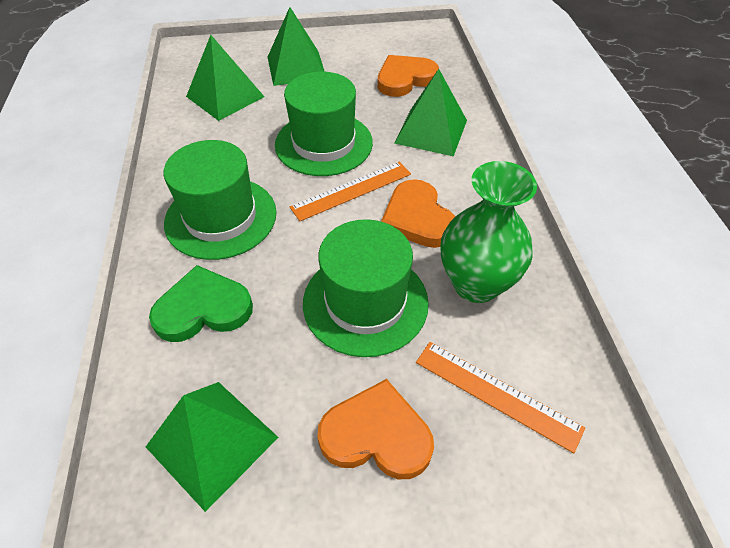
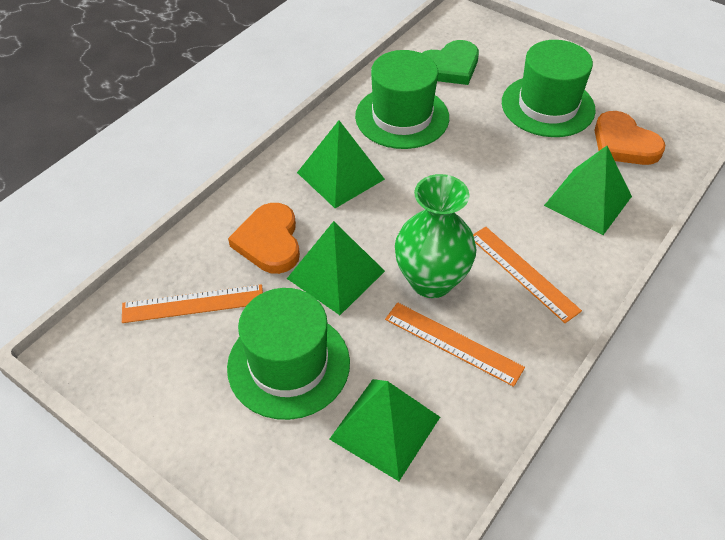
orange heart: [317,379,434,479] [378,55,439,97] [381,179,455,248] = 3 -> [228,203,300,274] [594,111,665,165] = 2
orange ruler: [290,162,411,221] [416,342,585,453] = 2 -> [122,284,263,323] [385,302,525,387] [473,227,582,323] = 3

